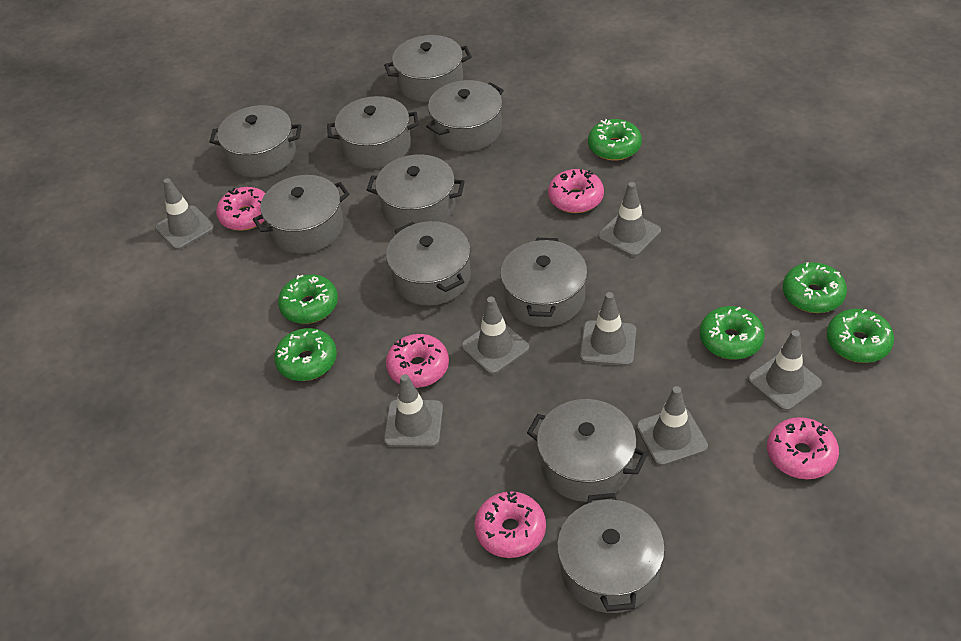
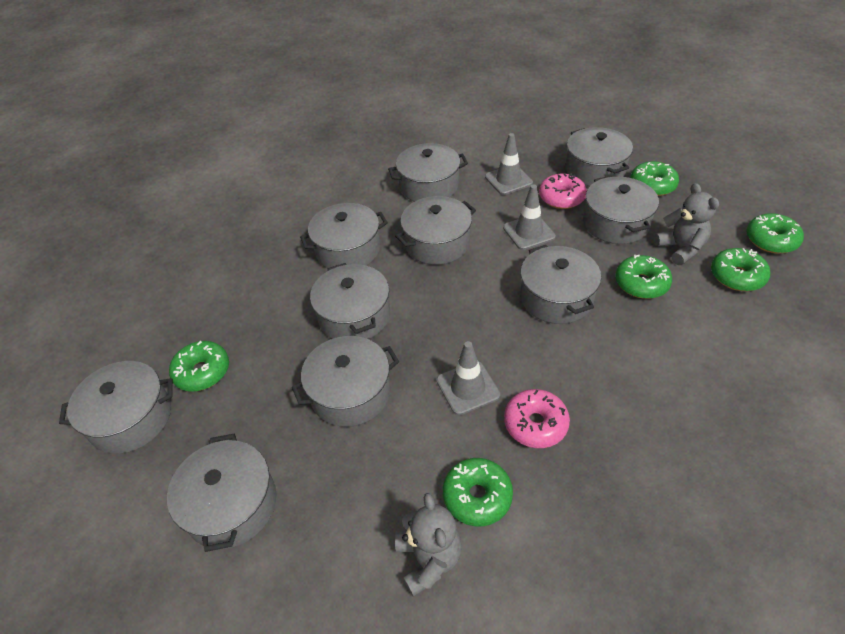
grey teddy bear: none = 0 -> [395,493,462,596] [654,183,719,265] = 2
grey traffic cone: [155,178,214,250] [384,374,443,448] [461,297,529,375] [580,292,636,366] [598,182,661,257] [636,386,708,466] [748,330,822,411] = 7 -> [436,341,500,415] [485,133,533,195] [503,184,556,250] = 3
pink donut: [216,187,266,231] [386,334,449,388] [474,491,546,558] [548,169,604,213] [767,417,839,479] = 5 -> [504,389,570,448] [539,173,587,209] = 2

